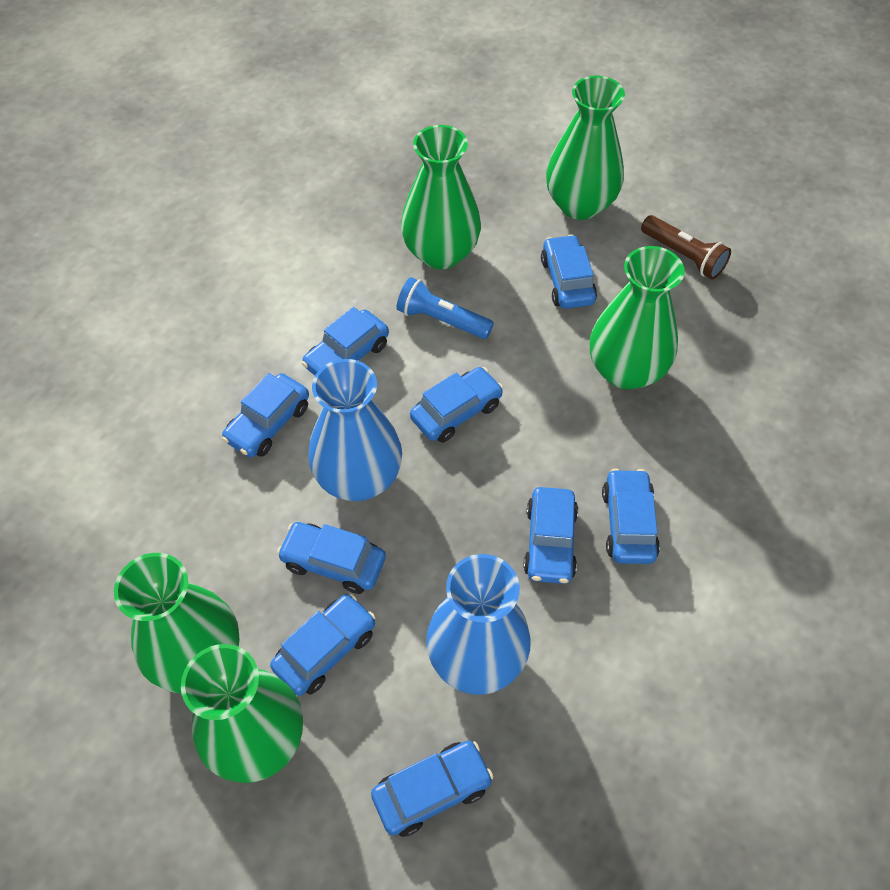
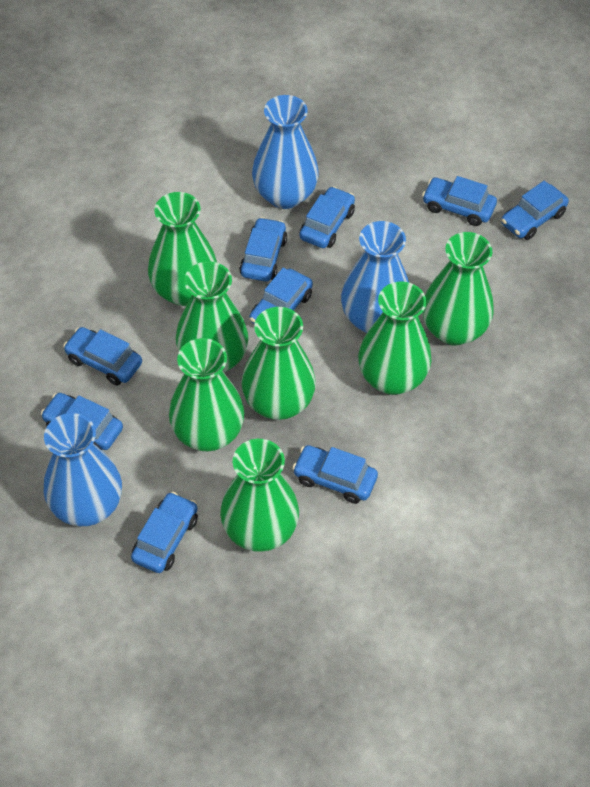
blue flashlight: [397,277,494,339] = 1 -> none = 0
blue vase: [308,359,402,501] [426,554,531,695] = 2 -> [44,413,122,526] [252,95,319,209] [341,221,409,333] = 3
brown flashlight: [641,215,731,279] = 1 -> none = 0
green vase: [114,553,240,693] [181,644,303,783] [401,125,481,269] [546,76,625,220] [590,246,685,390] = 5 -> [148,192,217,306] [169,338,244,451] [176,261,248,372] [220,439,299,552] [242,307,316,420] [358,282,432,395] [423,232,494,346] = 7

